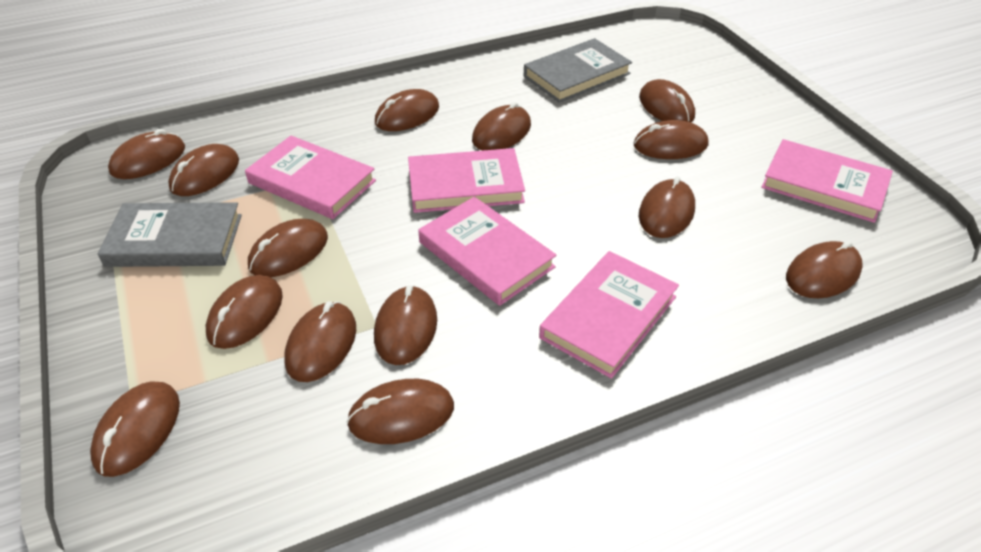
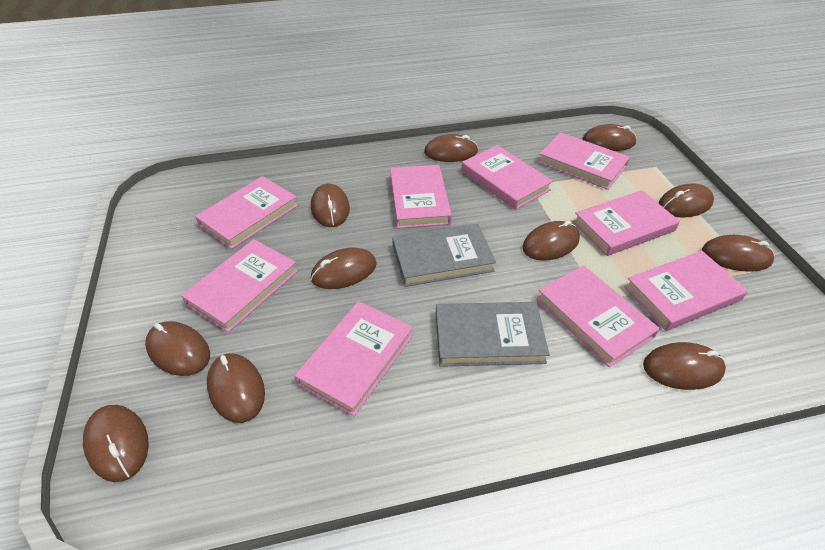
brown mouse: [90,381,180,477] [108,129,185,179] [168,144,239,196] [206,275,283,349] [248,219,328,277] [284,301,356,382] [346,379,454,444] [374,285,437,365] [375,89,439,131] [472,102,531,151] [634,120,709,159] [639,79,695,122] [639,176,695,238] [786,241,863,298] = 14 -> [83,405,149,482] [145,321,210,376] [207,353,265,423] [311,184,350,227] [311,248,377,289] [424,134,478,162] [522,221,580,261] [582,124,637,151] [643,342,726,390] [659,183,714,218] [702,235,774,272] = 11
pink book: [245,136,376,219] [408,148,525,213] [418,197,556,306] [539,251,679,379] [761,139,893,223] = 5 -> [181,239,298,332] [195,176,298,249] [294,301,413,416] [390,165,452,229] [461,145,553,210] [536,265,660,368] [538,132,630,190] [573,190,680,256] [624,251,748,331] = 9

